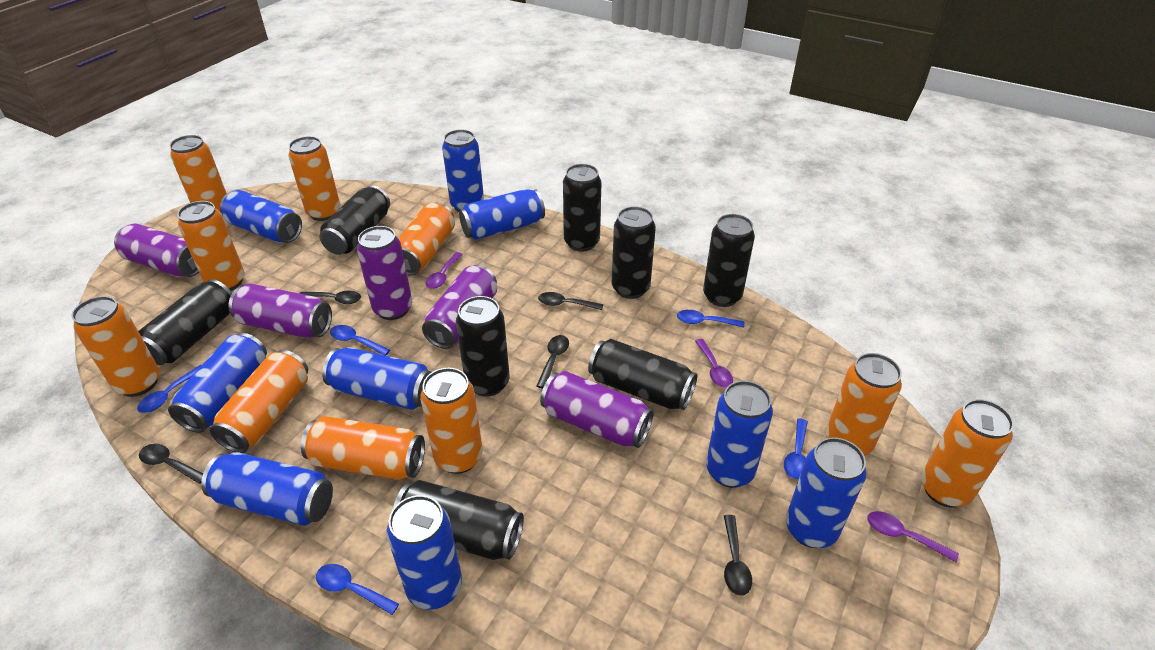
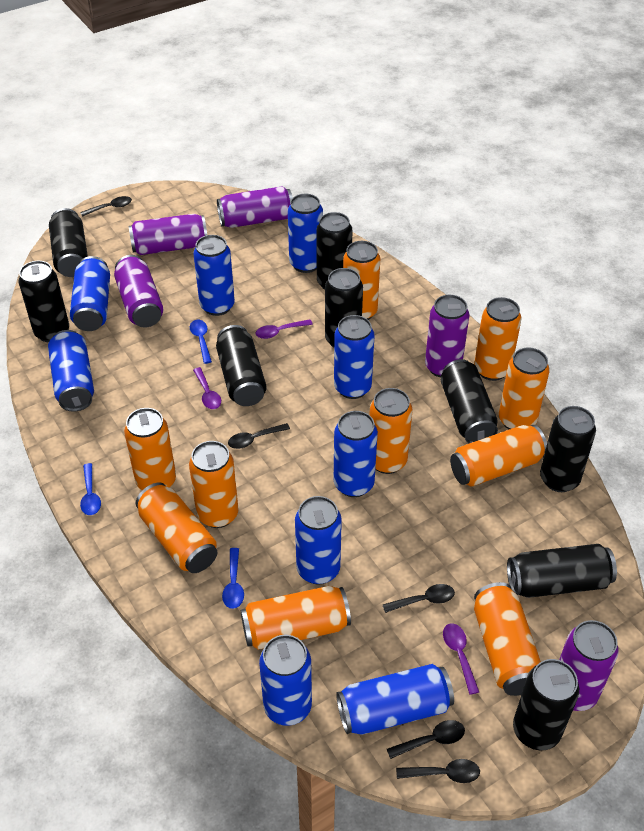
black can: [138,279,232,365] [319,185,390,255] [393,480,524,560] [456,296,509,397] [563,164,601,251] [588,339,697,410] [612,206,656,299] [703,214,755,307] = 8 -> [19,261,69,343] [49,208,88,277] [216,325,267,406] [316,212,353,290] [325,268,363,348] [440,359,498,443] [507,544,617,598] [513,659,579,750] [540,406,596,492] = 9
blue spoon: [137,365,201,413] [316,564,399,615] [330,325,390,356] [677,310,745,328] [784,418,808,479] = 5 -> [80,463,101,515] [190,320,212,364] [222,548,244,609] = 3

